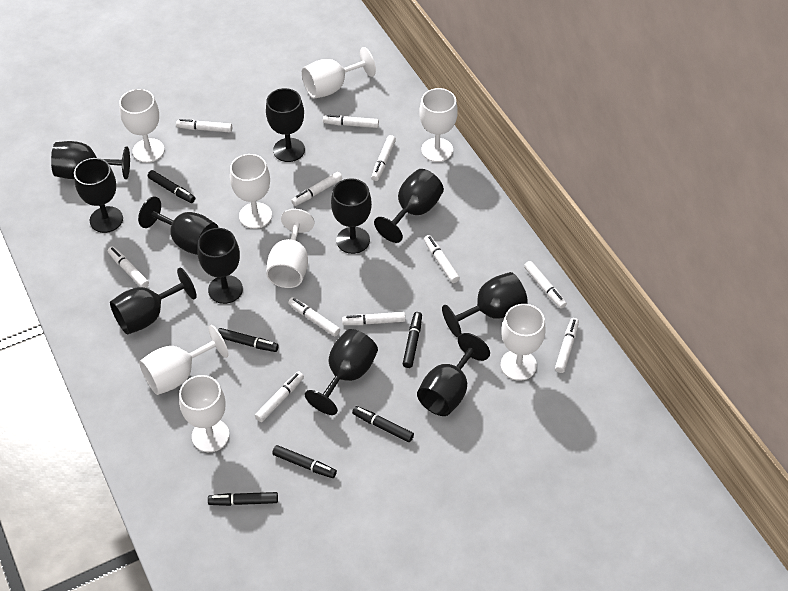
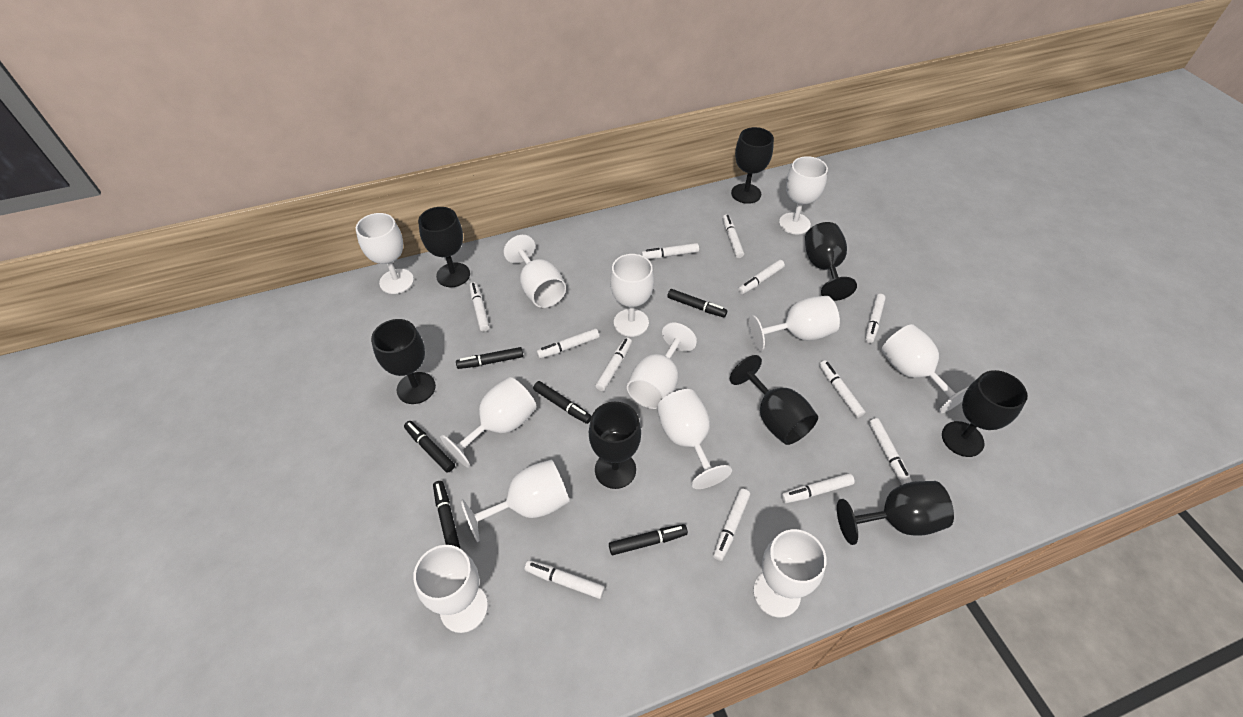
black goblet: [51,141,130,179] [74,158,123,233] [110,268,197,335] [138,196,218,255] [197,228,243,304] [266,88,305,162] [305,329,378,415] [331,178,372,254] [374,169,444,243] [417,333,490,416] [442,272,528,338] = 11 -> [371,319,436,404] [418,207,470,287] [589,402,641,489] [730,355,818,445] [731,127,774,204] [805,222,857,301] [837,481,954,545] [942,370,1027,457] = 8
white goblet: [119,89,165,163] [139,325,229,395] [179,375,229,452] [230,154,272,229] [266,209,315,288] [302,47,376,99] [419,88,458,162] [501,304,545,381] = 8 -> [356,213,414,294] [413,545,488,633] [440,377,537,468] [461,459,569,542] [503,235,566,308] [610,254,654,337] [627,323,697,409] [657,389,732,489] [748,296,840,351] [753,529,827,618] [779,156,828,234] [882,324,968,413] = 12
white marker: [108,246,149,288] [176,119,232,132] [255,371,304,422] [288,297,340,337] [291,172,342,206] [323,115,379,128] [342,312,405,325] [372,135,396,181] [424,235,460,283] [524,261,567,309] [555,318,579,373] = 11 -> [469,282,490,332] [525,560,605,599] [537,328,599,359] [595,337,632,391] [641,243,699,259] [713,488,750,561] [722,214,744,258] [738,260,785,294] [781,473,855,503] [819,360,865,418] [865,294,886,343] [869,418,912,485] = 12

